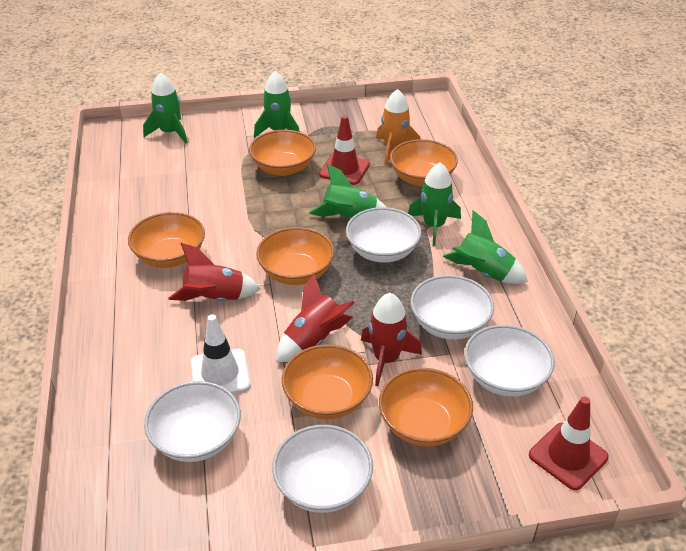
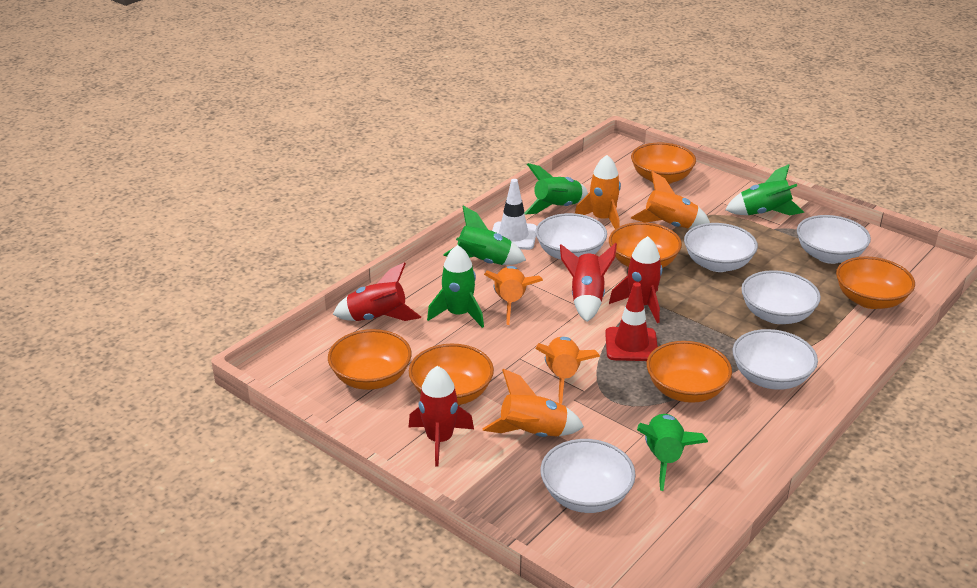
orange rocket: [376,89,421,165] = 1 -> [483,369,584,437] [484,266,543,325] [535,337,600,404] [575,155,621,229] [631,171,710,229] = 5
red rocket: [168,243,260,301] [276,274,355,363] [361,293,422,386] = 3 -> [333,262,421,321] [408,366,474,466] [560,243,617,322] [609,236,662,323] = 4
red traffic cone: [319,115,370,185] [529,396,609,490] = 2 -> [605,282,658,361] = 1
white bowl: [144,381,241,462] [272,425,373,513] [346,207,422,262] [411,275,494,340] [464,325,555,397] = 5 -> [535,213,607,259] [540,439,636,513] [684,223,758,272] [733,329,818,390] [741,270,821,324] [797,215,871,264] = 6

